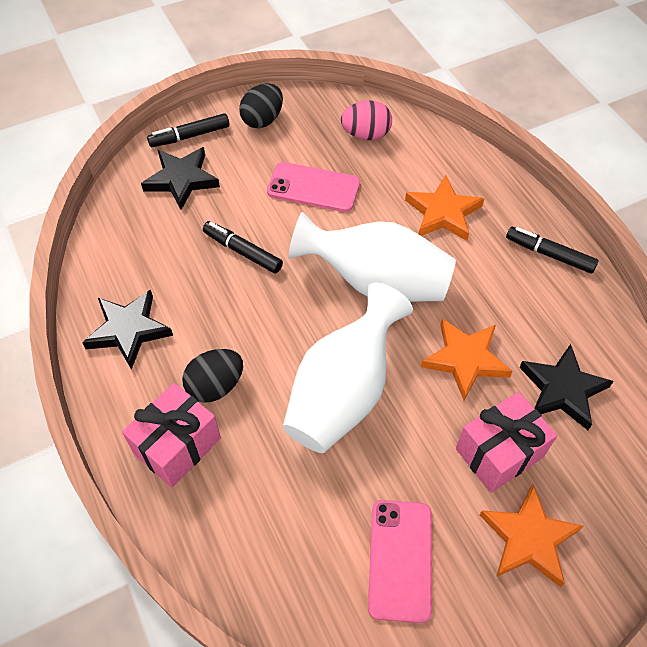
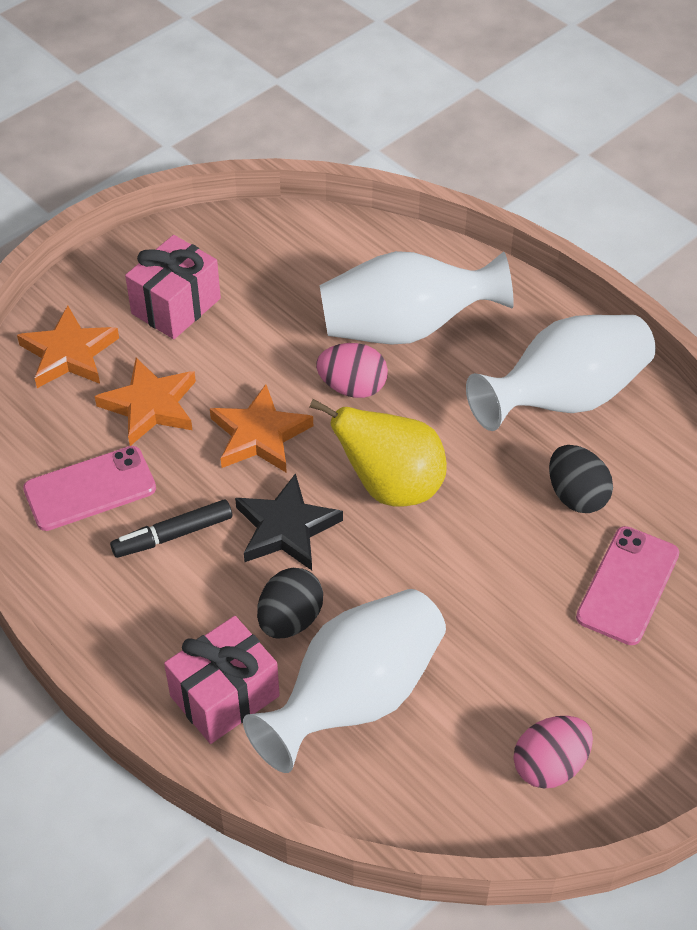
black marker: [147,113,230,147] [203,221,283,274] [506,227,599,274] = 3 -> [110,499,232,558] = 1
black star: [82,289,173,370] [141,147,220,210] [519,344,614,430] = 3 -> [235,473,343,570] = 1
pink egg: [341,100,392,140] = 1 -> [316,343,388,398] [514,716,593,789] = 2
white vase: [283,283,413,453] [288,212,456,302] = 2 -> [243,589,446,773] [319,251,514,345] [466,315,656,431] = 3
yellow pear: none = 0 -> [309,399,447,507] = 1

